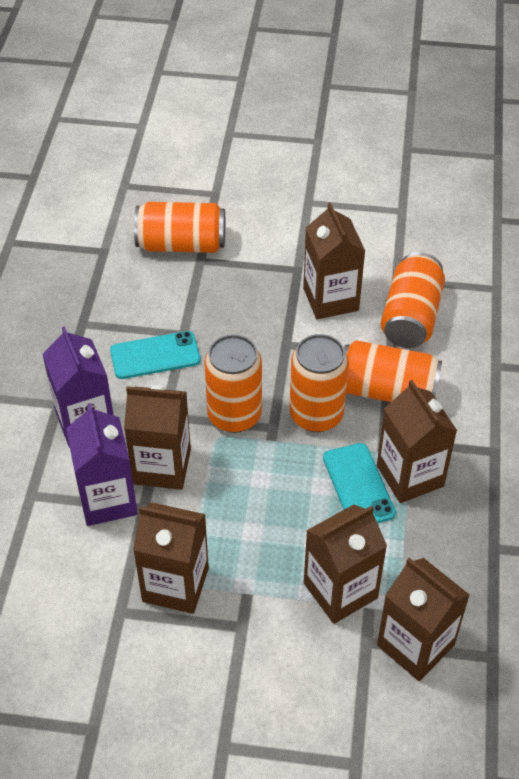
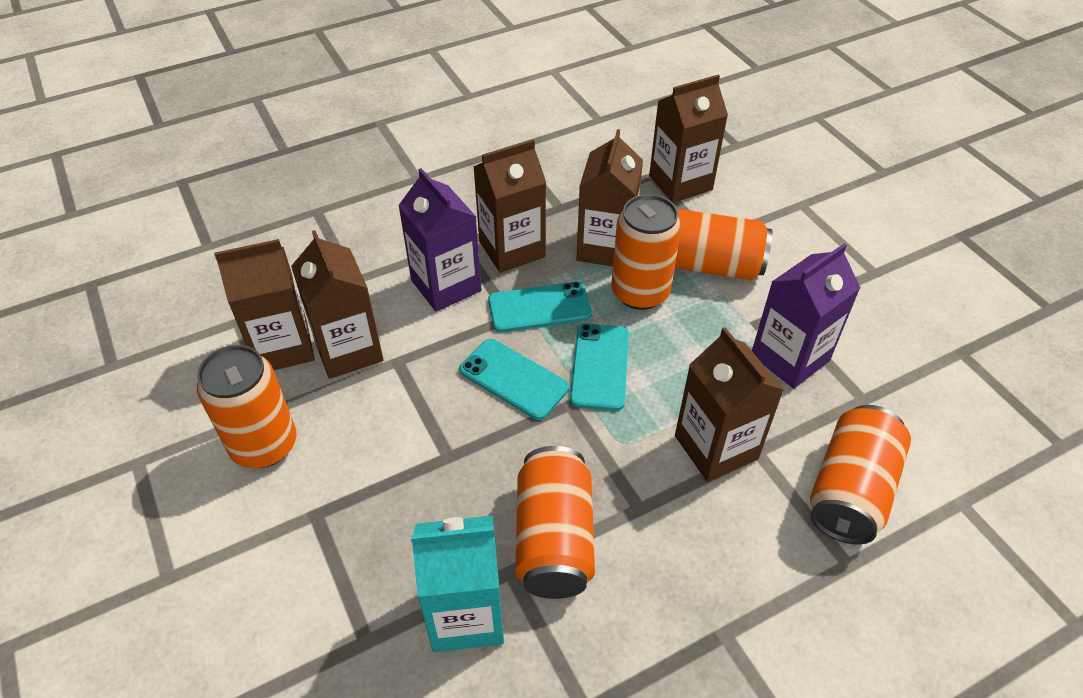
turquoise carton: none = 0 -> [411,516,504,652] = 1
turquoise phone: [110,331,200,379] [323,443,396,523] = 2 -> [459,339,569,420] [488,282,592,332] [570,323,629,411] = 3

